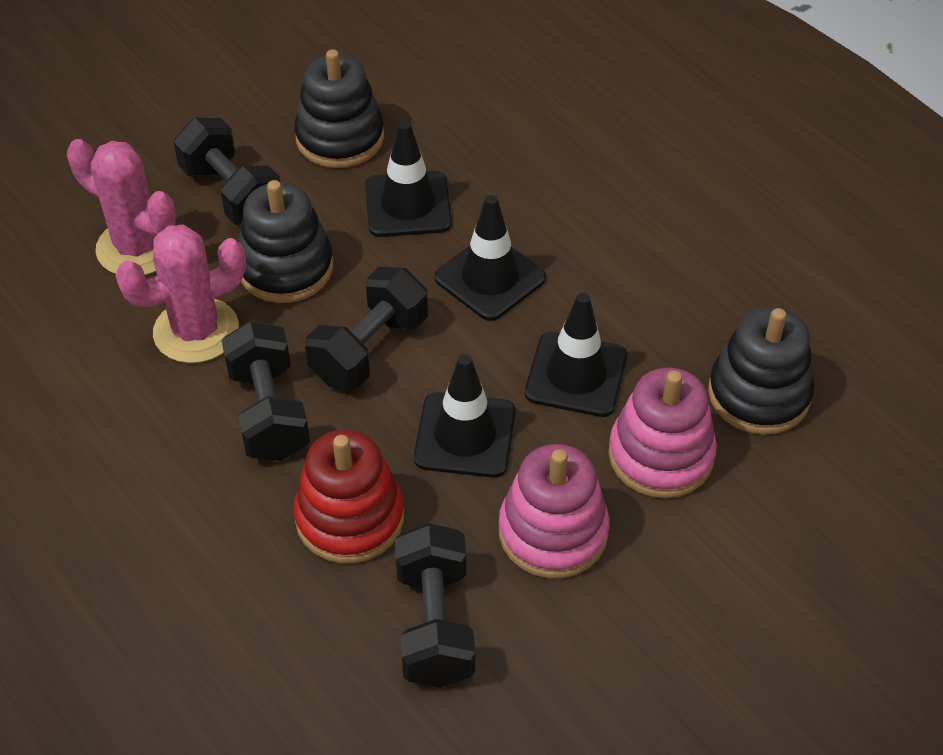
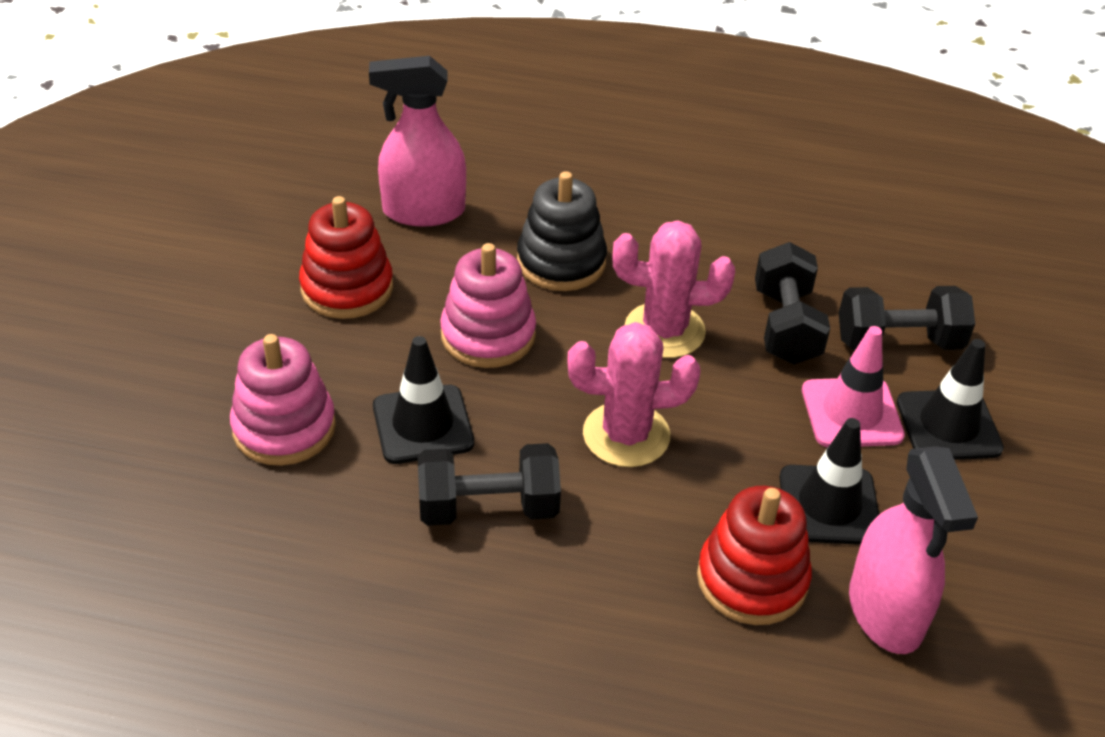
black dumbbell: [173,118,280,225] [221,321,310,461] [305,267,428,390] [395,523,475,688] = 4 -> [417,443,561,526] [755,242,830,365] [839,286,975,351] = 3
black stacking toy: [238,180,333,303] [294,49,384,168] [708,307,815,435] = 3 -> [517,171,607,291] = 1
black traffic cone: [365,121,452,237] [414,354,516,478] [434,195,546,321] [525,293,627,417] = 4 -> [373,336,474,464] [779,418,879,545] [897,339,1004,460] = 3
pink spray bottle: none = 0 -> [369,56,466,227] [849,446,978,654] = 2
pink traffic cone: none = 0 -> [802,326,905,447] = 1
red stacking toy: [294,430,404,563] = 1 -> [299,196,393,319] [697,486,812,625] = 2

